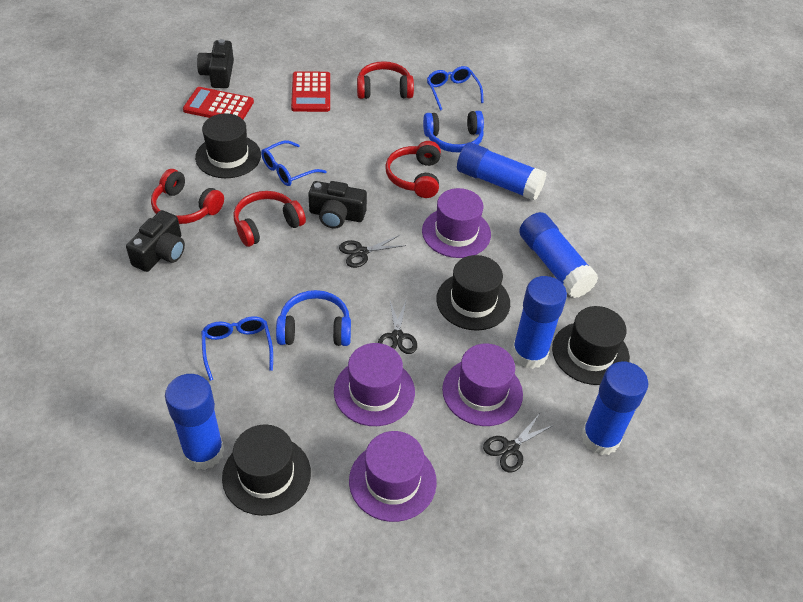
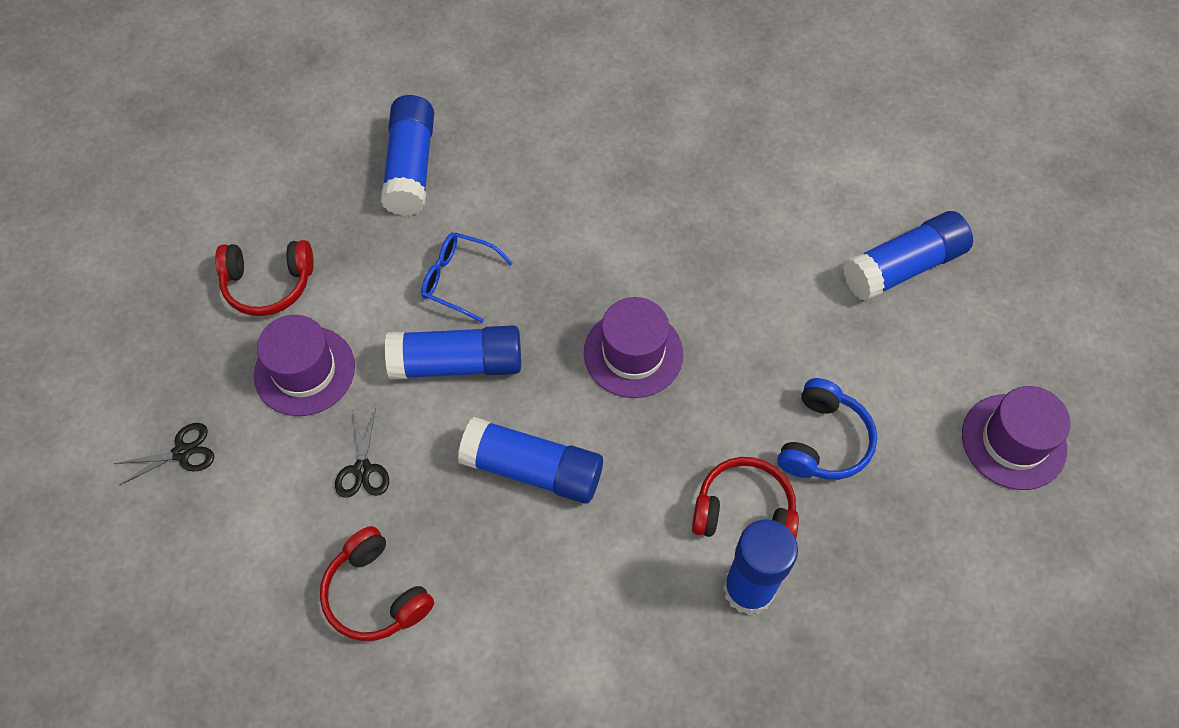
black camera: [126,210,185,272] [197,39,234,88] [308,181,367,229] = 3 -> none = 0
black hat: [195,113,261,178] [222,424,311,516] [436,255,510,331] [552,306,630,385] = 4 -> none = 0
black scissors: [339,235,406,268] [378,299,417,354] [483,413,554,473] = 3 -> [114,423,214,485] [335,408,389,498] = 2
blue glasses: [201,316,273,381] [261,140,327,186] [427,66,484,111] = 3 -> [421,232,513,323] = 1
blue headphones: [276,290,351,346] [423,111,484,153] = 2 -> [777,378,877,480] = 1
purple hat: [334,343,415,426] [349,431,437,522] [422,188,491,258] [442,343,523,426] = 4 -> [254,315,355,416] [584,297,683,398] [962,386,1071,490] = 3
red calculator: [183,87,254,120] [291,71,330,112] = 2 -> none = 0
red headphones: [151,169,224,224] [234,191,306,247] [357,61,414,99] [385,141,441,198] = 4 -> [215,240,314,316] [320,526,434,641] [692,457,799,539] = 3

